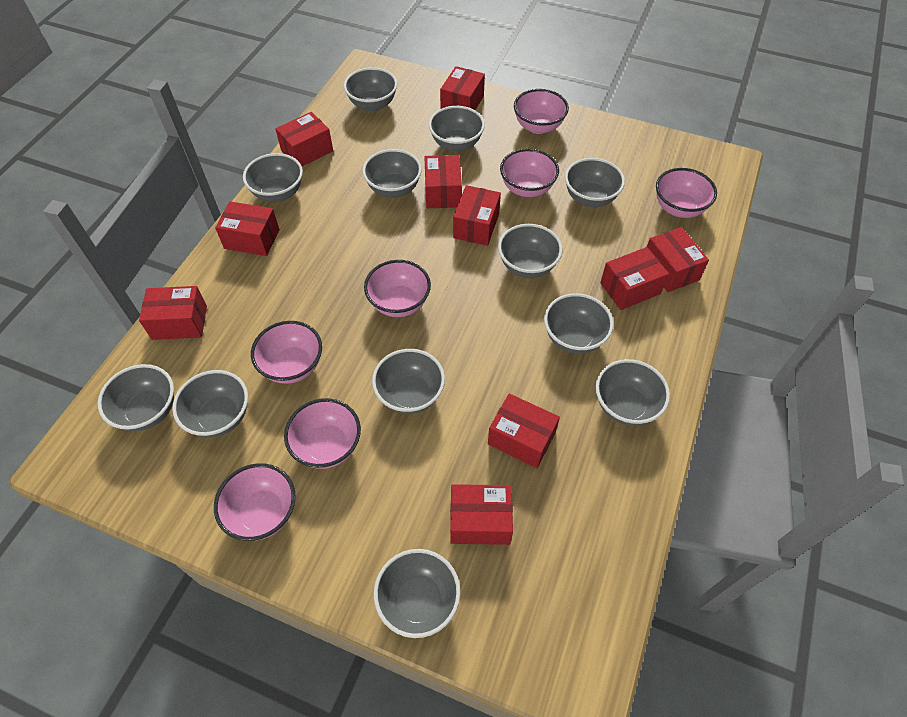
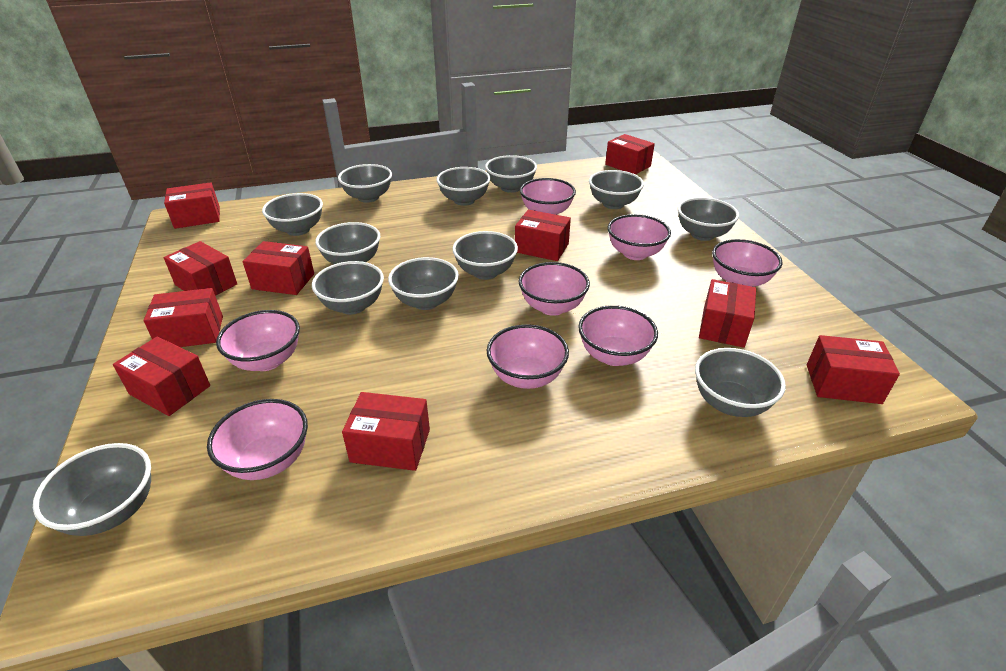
pink bowl: [214,463,296,541] [251,321,322,384] [284,398,361,469] [364,260,431,317] [500,149,559,197] [514,89,569,134] [656,168,717,218] = 7 -> [207,399,308,480] [216,310,300,371] [487,324,569,389] [519,262,590,316] [520,178,576,215] [578,305,658,366] [608,214,671,260] [712,239,783,287] = 8

